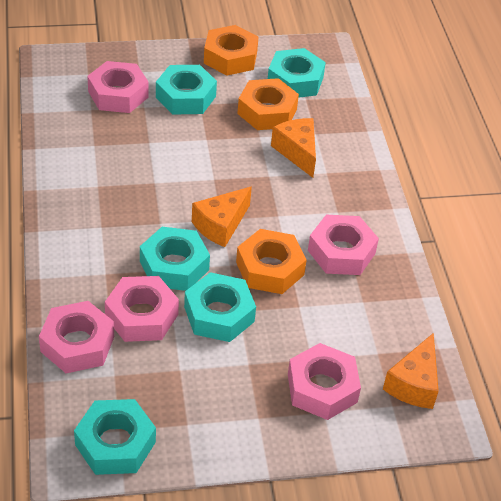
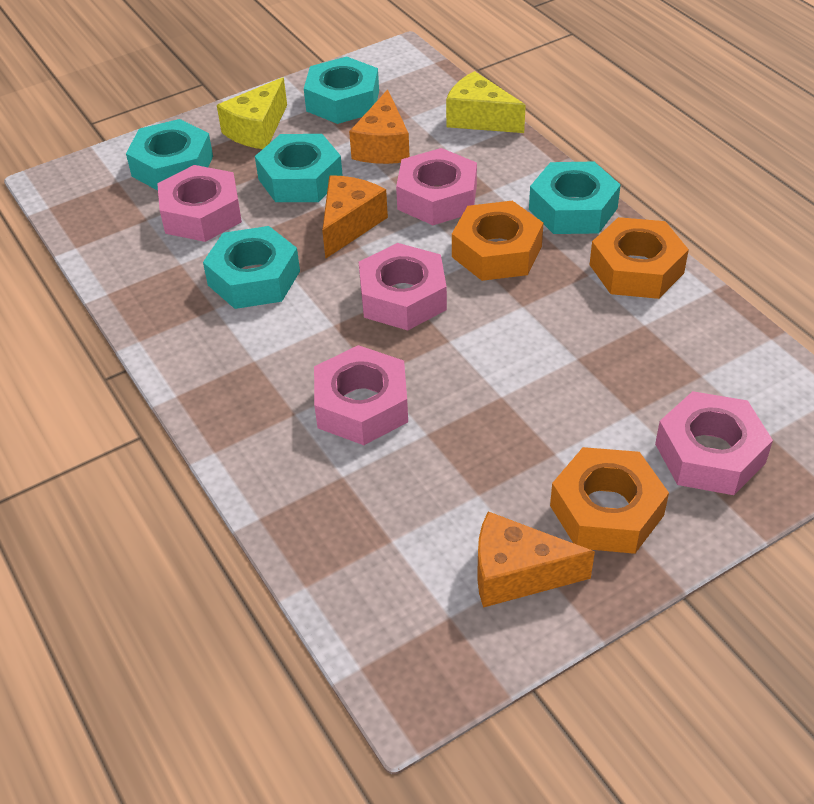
yellow cheese: none = 0 -> [217,77,287,149] [446,71,526,133] = 2

